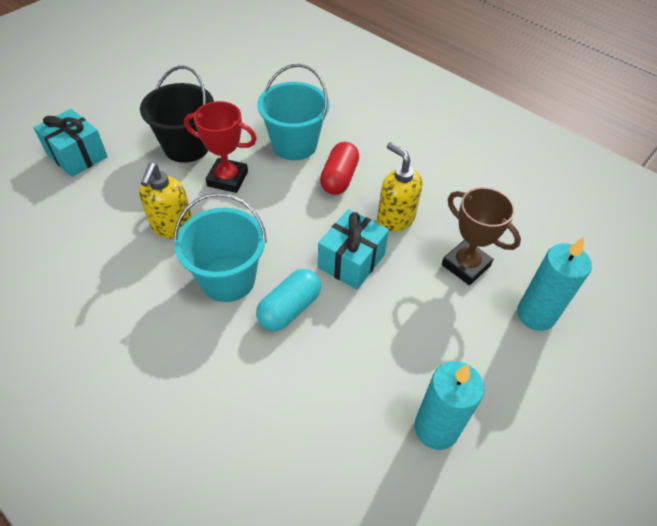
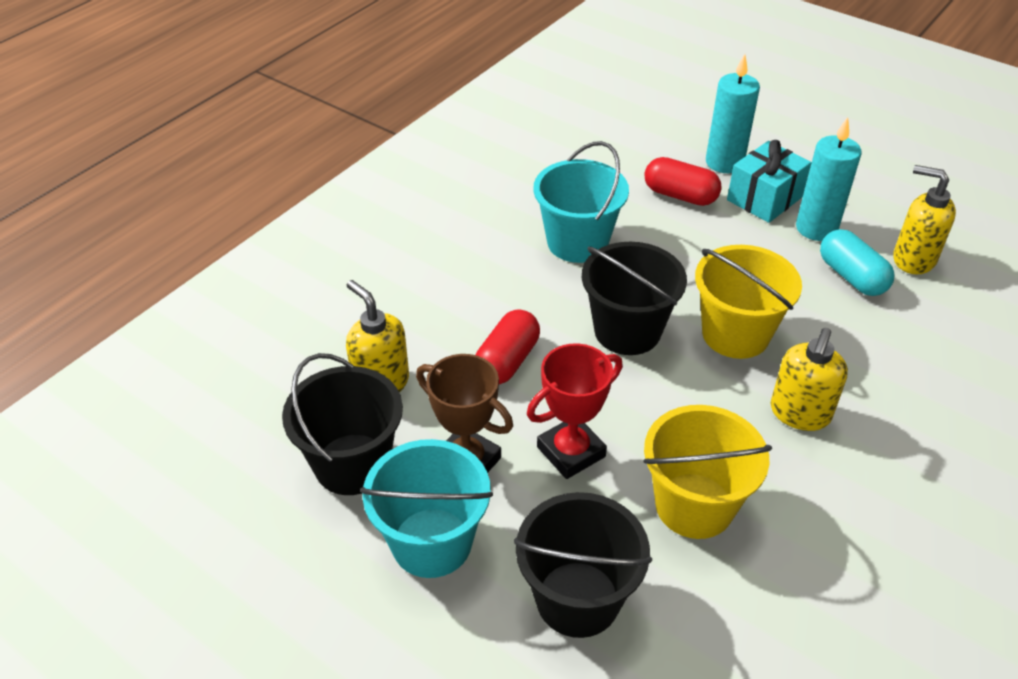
black bucket: [140,66,214,163] = 1 -> [282,353,403,495] [514,492,652,638] [582,242,687,355] = 3
red capsule: [320,142,359,195] = 1 -> [475,309,540,384] [644,157,722,206] = 2
turquoise gift: [33,109,108,177] [318,209,389,289] = 2 -> [727,140,812,223] = 1
yellow bucket: none = 0 -> [643,405,772,539] [695,245,802,359] = 2
yellow soap dispenser: [139,163,192,238] [377,142,423,232] = 2 -> [346,280,409,392] [771,328,848,431] [893,165,956,274] = 3

